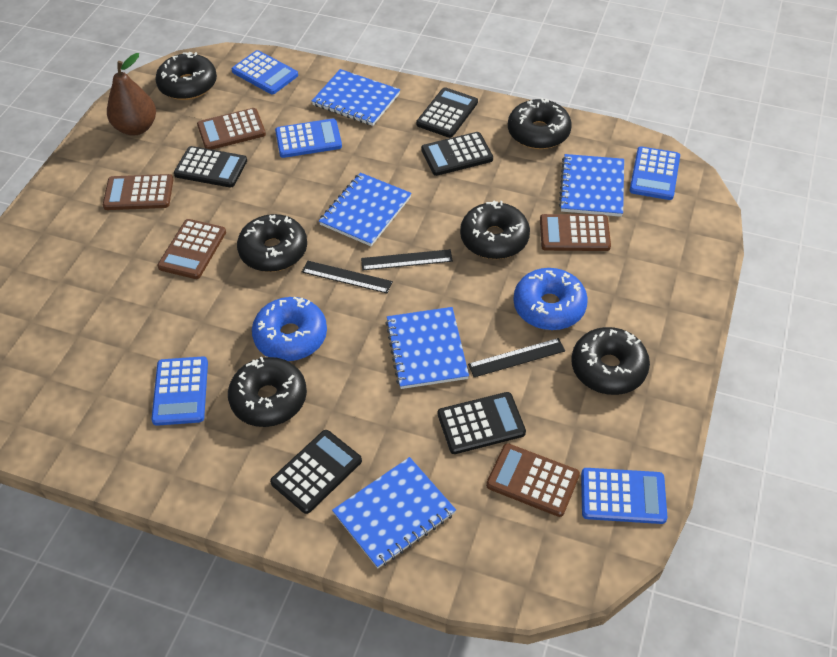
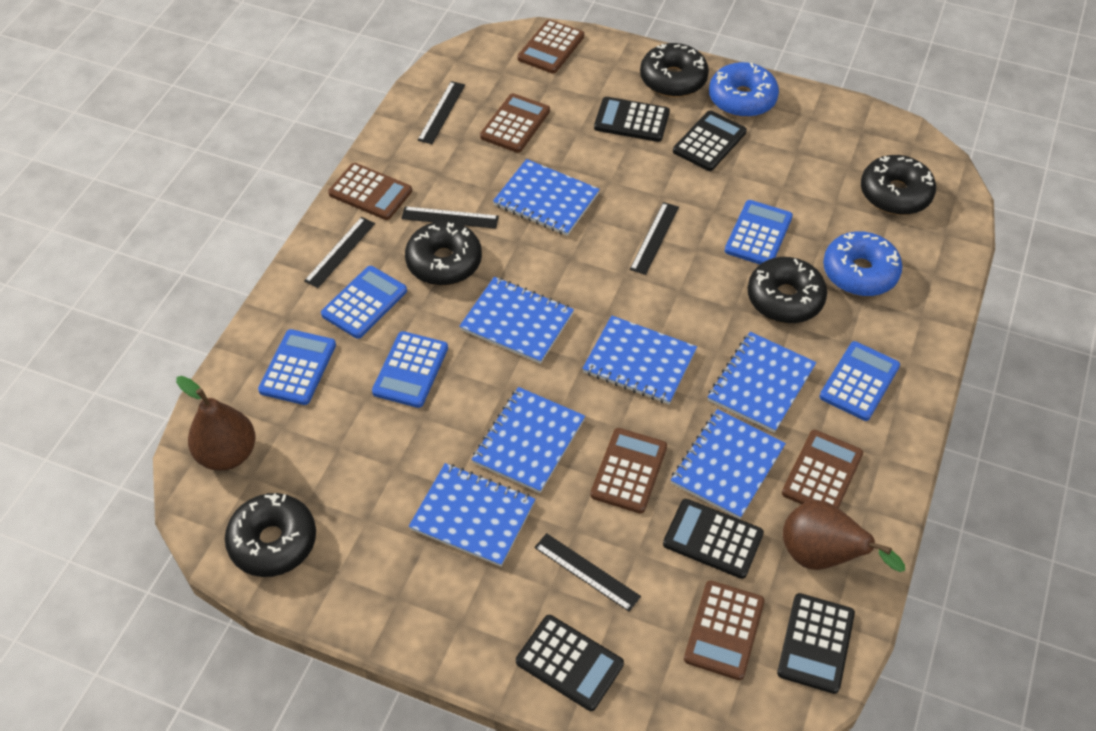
black donut: [155,52,217,100] [228,357,307,427] [237,214,307,272] [460,201,530,259] [508,98,572,149] [571,327,650,395] = 6 -> [225,493,316,577] [405,221,482,286] [640,43,709,97] [748,257,827,323] [861,155,936,215] = 5
black ruler: [302,261,393,293] [361,249,453,270] [468,338,565,377] = 3 -> [304,217,375,288] [401,206,499,229] [418,81,465,144] [534,533,641,612] [630,202,679,275] = 5
blue notebook: [312,69,400,126] [319,172,412,246] [332,457,456,568] [385,307,469,389] [559,154,624,217] = 5 -> [409,463,535,567] [459,277,574,364] [471,387,585,493] [493,159,600,236] [582,315,697,404] [671,409,786,519] [708,332,816,433] = 7
brown calculator: [103,174,174,210] [157,219,226,279] [197,108,266,150] [486,443,580,517] [540,214,611,251] = 5 -> [328,163,412,220] [480,93,550,153] [517,19,584,74] [590,428,667,514] [684,580,764,680] [782,430,863,508] = 6
brown pear: [107,53,156,135] = 1 -> [176,376,256,471] [783,500,905,572] = 2

